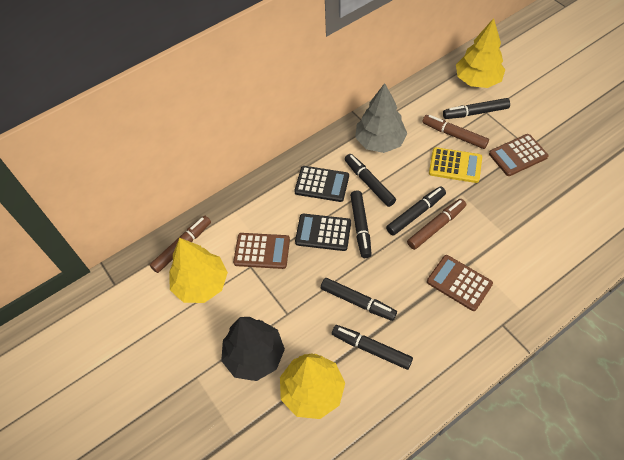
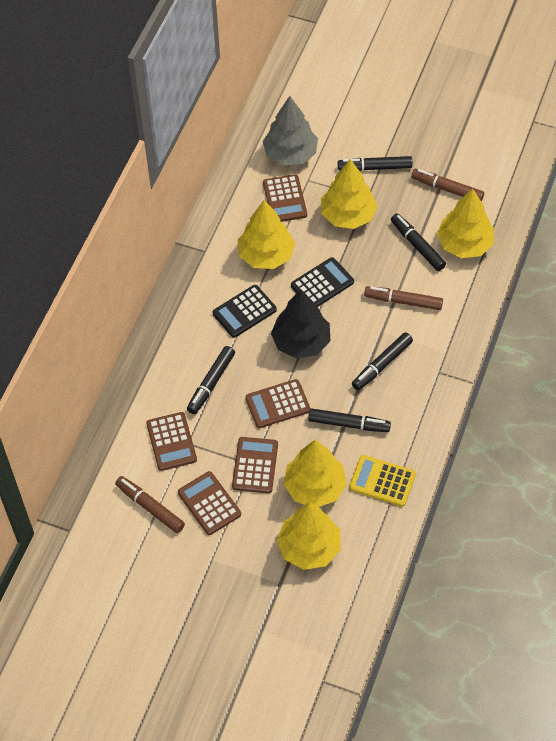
black marker: [321,278,397,321] [332,325,413,370] [345,154,396,207] [350,191,372,258] [386,186,446,236] [443,98,510,119] = 6 -> [187,346,235,414] [308,409,391,432] [338,156,412,171] [352,332,413,391] [391,213,446,271] = 5
brown calculator: [233,233,290,269] [427,255,493,311] [489,134,549,176] = 3 -> [146,412,197,471] [178,471,241,535] [232,437,278,493] [245,379,310,428] [263,174,307,222] = 5
yellow tree: [169,238,228,303] [280,353,345,419] [456,18,505,88] = 3 -> [238,200,295,269] [277,502,341,570] [283,440,347,507] [321,159,377,229] [437,189,494,258] = 5

